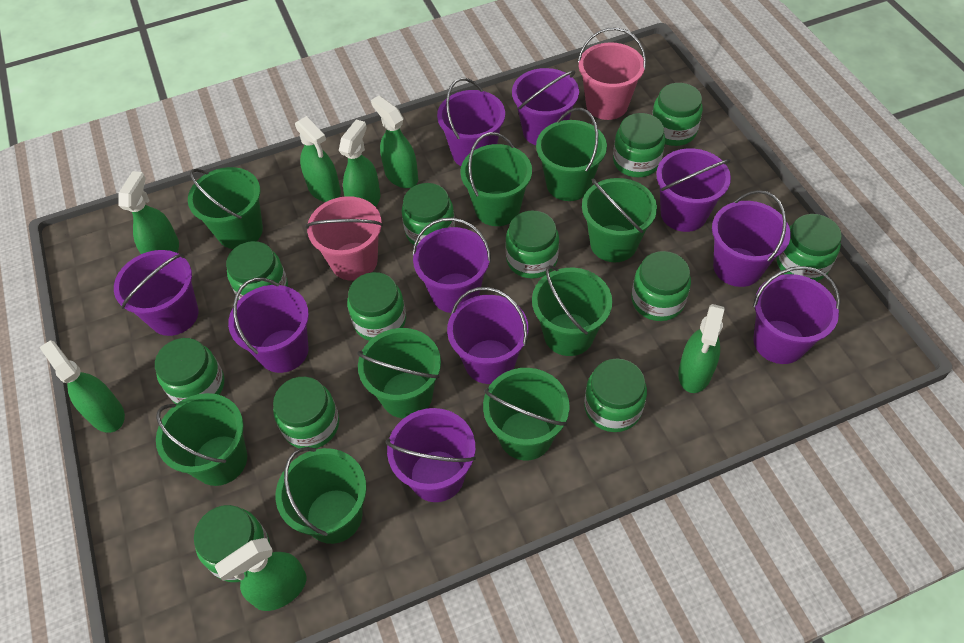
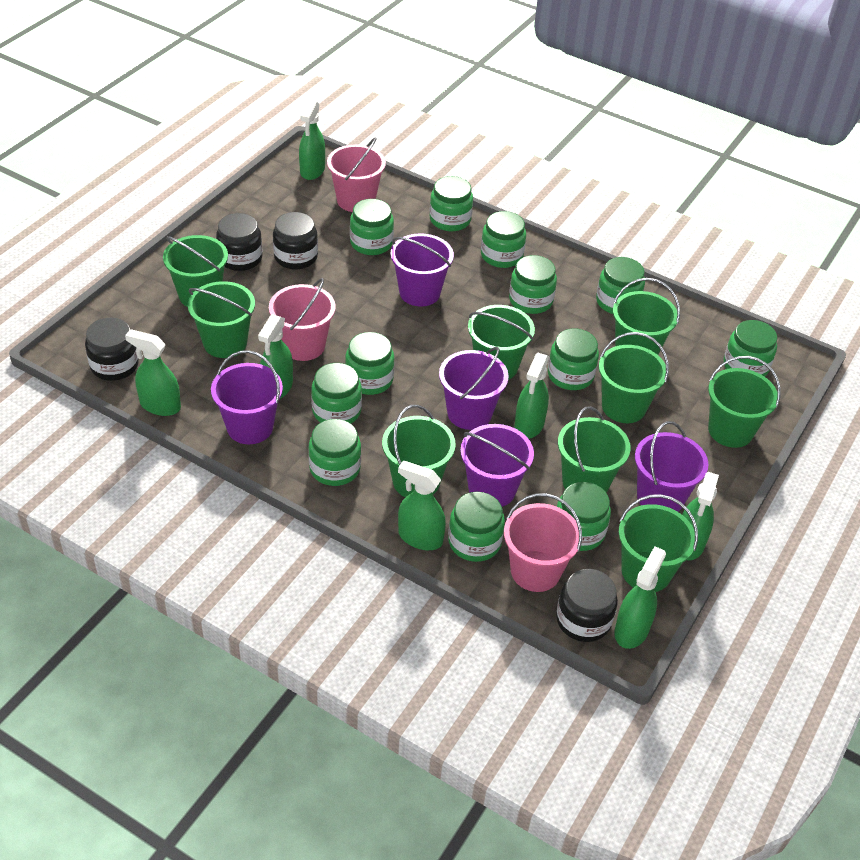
black jar: none = 0 -> [85,318,139,381] [216,213,262,271] [273,212,318,270] [556,569,618,642] = 4
pink bucket: [305,196,383,281] [578,27,646,120] = 2 -> [269,278,336,361] [327,137,386,212] [504,493,582,592] = 3
purple bucket: [114,250,199,336] [228,278,309,373] [386,408,476,502] [412,218,491,313] [437,78,505,166] [447,287,529,384] [512,68,579,145] [656,148,731,232] [712,190,791,287] [753,266,840,364] = 10 -> [211,350,283,444] [390,233,454,306] [439,347,509,430] [460,424,534,507] [635,421,709,512] = 5

